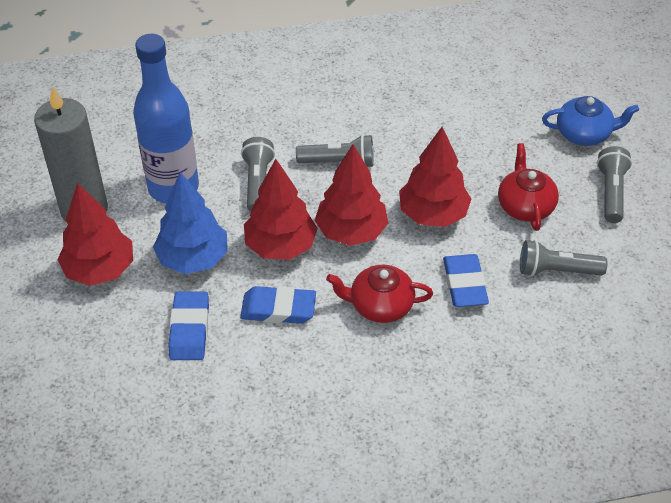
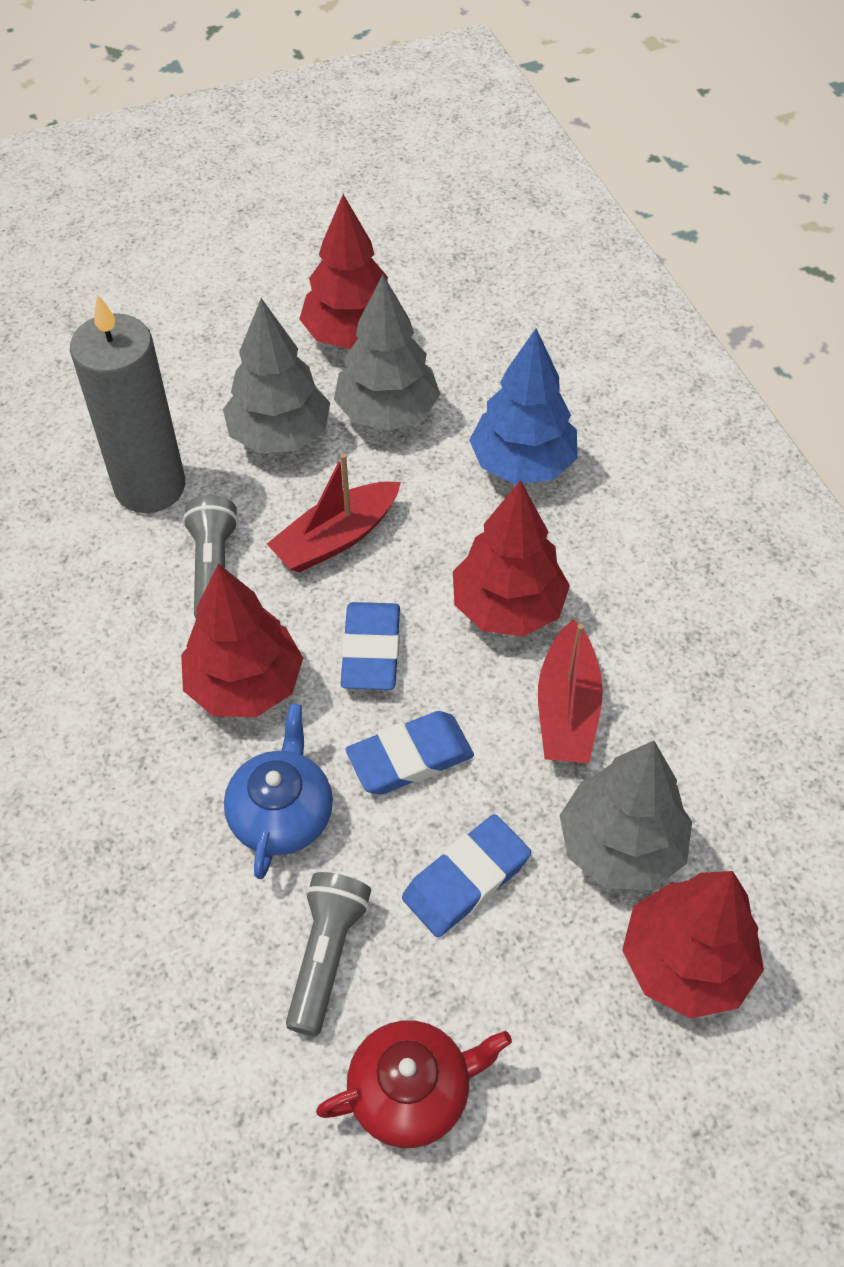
blue bottle: [133,34,199,203] = 1 -> none = 0
grey flashlight: [241,137,275,212] [296,134,374,167] [520,240,607,276] [597,146,632,223] = 4 -> [183,495,239,619] [286,872,371,1036] = 2
grey tree: none = 0 -> [223,298,330,453] [334,275,440,431] [559,741,692,890] = 3
red boat: none = 0 -> [267,453,401,572] [538,619,603,763] = 2
red teapot: [326,265,433,323] [498,143,559,231] = 2 -> [316,1020,512,1148] = 1

